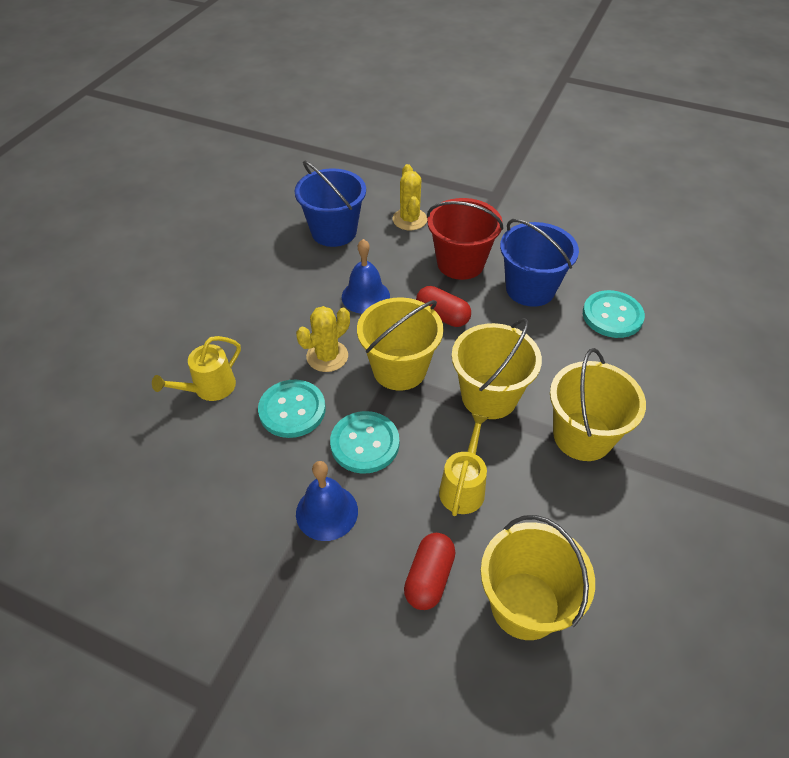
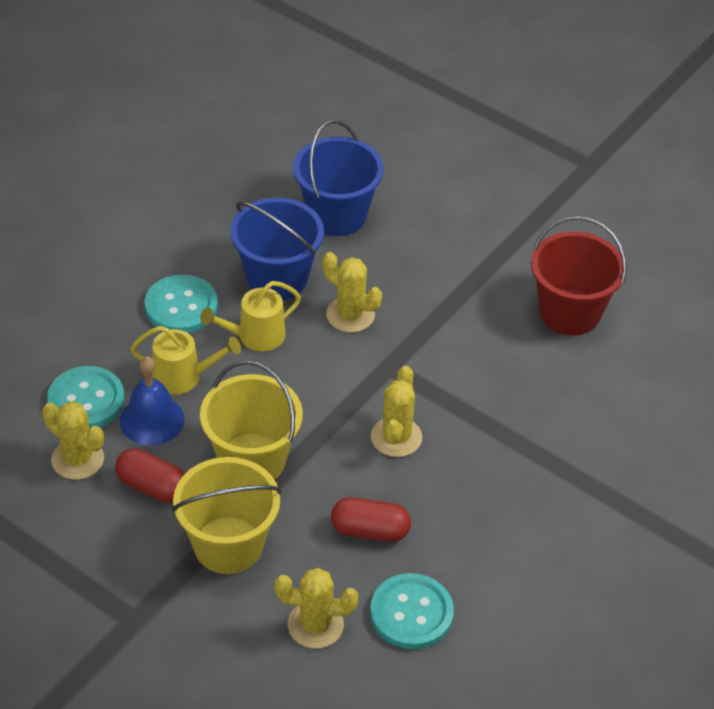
blue bell: [296,461,358,541] [342,239,390,314] = 2 -> [120,356,185,446] = 1
yellow bucket: [357,297,444,391] [452,318,542,419] [481,515,595,640] [550,348,646,461] = 4 -> [172,457,281,574] [200,360,303,480] = 2
yellow cactus: [296,306,350,372] [393,164,427,230] = 2 -> [42,401,104,480] [275,568,359,649] [323,252,382,332] [371,366,422,457] = 4

